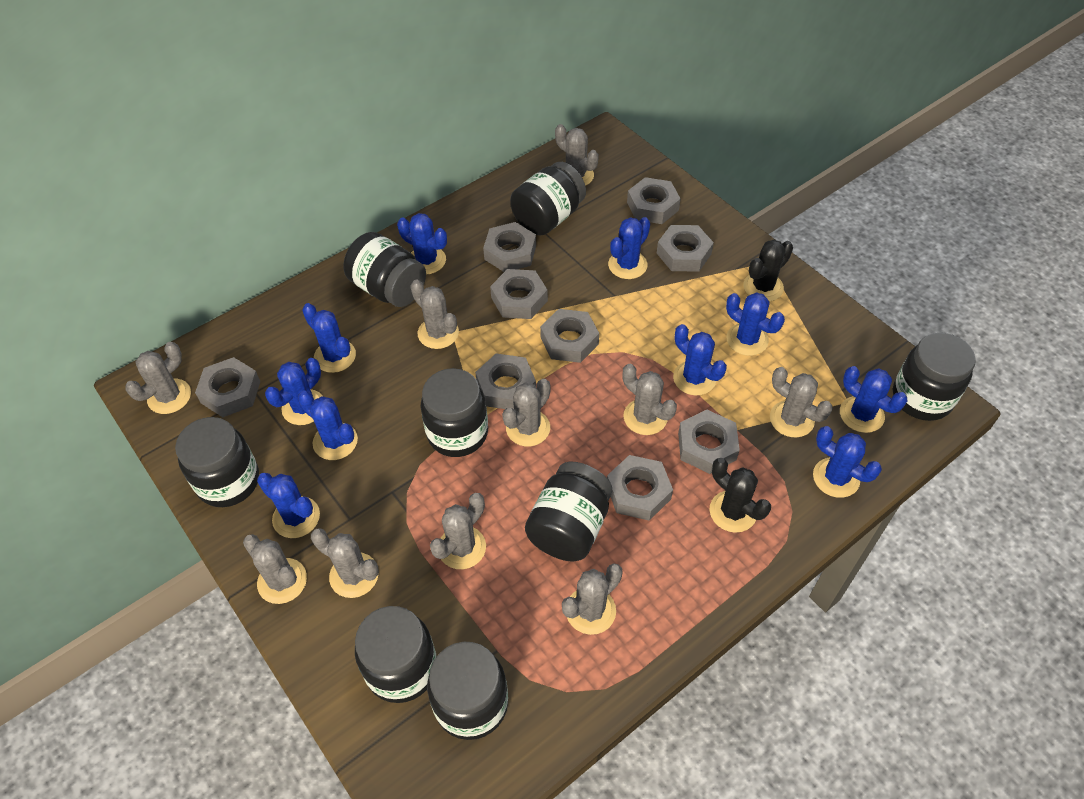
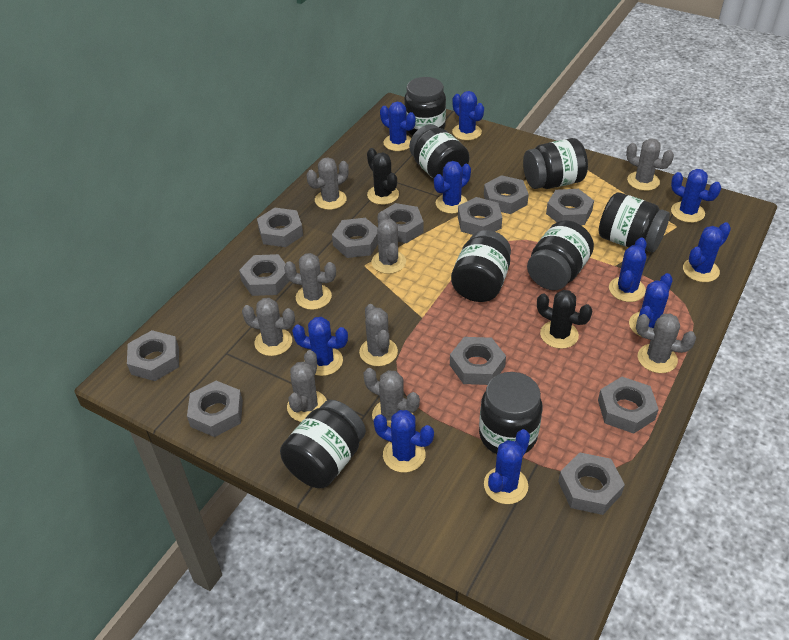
grey cactus: [125,342,191,414] [243,534,307,604] [311,528,379,598] [410,280,459,349] [430,493,486,569] [502,379,551,446] [555,124,599,186] [562,563,623,635] [623,364,677,435] [770,367,833,437] = 10 -> [242,298,295,356] [284,253,336,310] [287,350,327,422] [307,157,349,210] [359,304,398,366] [363,368,420,428] [371,211,406,274] [626,139,674,191] [636,313,696,373] = 9
grey nut: [195,357,260,417] [475,353,536,409] [483,222,536,272] [490,269,548,319] [540,309,599,363] [607,455,673,521] [627,177,681,224] [657,225,714,272] [678,410,740,474] = 9 -> [127,330,179,381] [187,381,243,437] [239,254,289,296] [257,208,303,247] [332,218,378,258] [378,203,424,243] [450,337,506,385] [458,197,502,235] [484,175,529,214] [546,189,594,225] [558,452,625,515] [598,377,659,434] = 12

